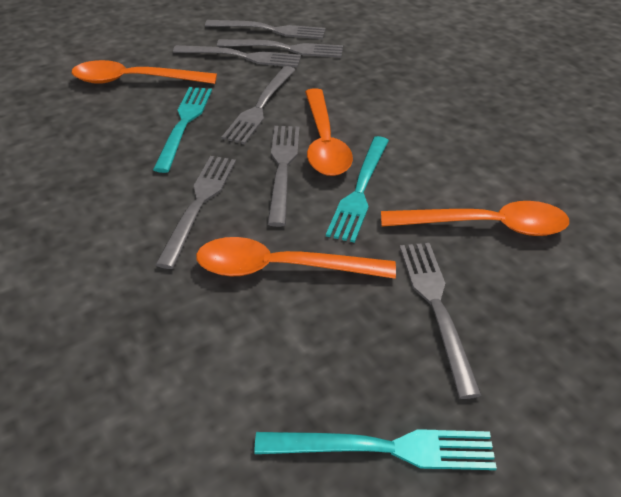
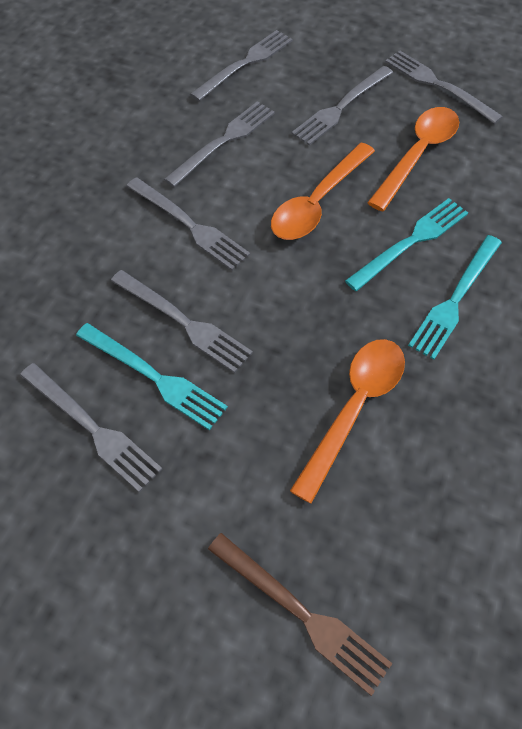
brown fork: none = 0 -> [208,533,393,696] = 1
orange spoon: [72,60,217,84] [196,237,396,279] [305,88,353,176] [381,201,569,236] = 4 -> [271,143,375,240] [290,339,405,504] [367,107,459,212] = 3

